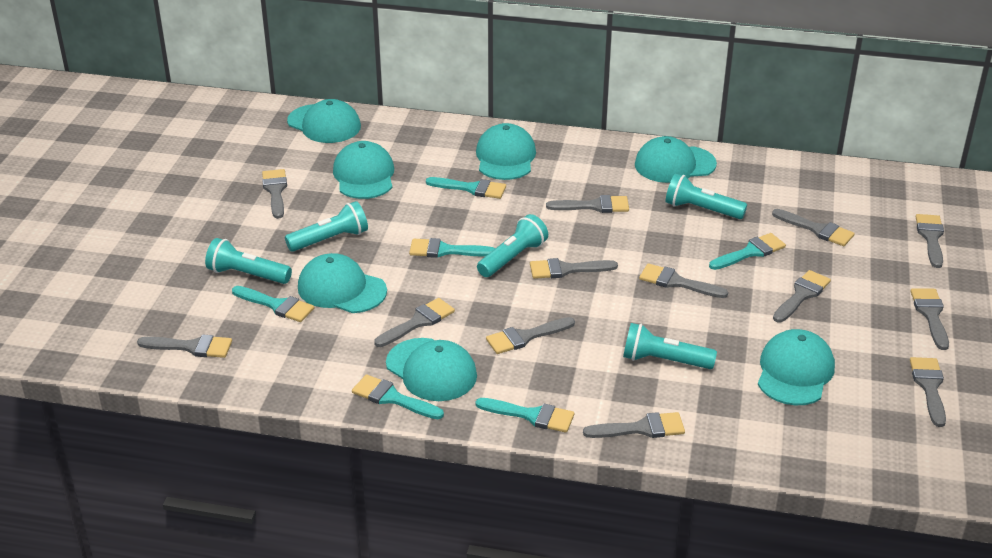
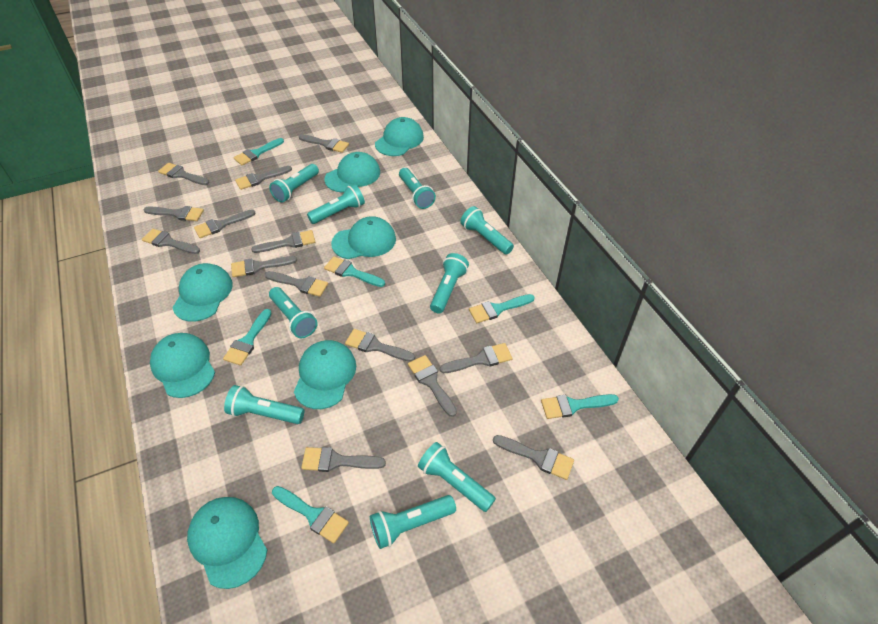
grey brush: [137,335,232,358] [262,169,287,219] [374,298,455,347] [486,317,575,354] [530,258,618,279] [546,195,629,213] [583,412,685,438] [639,263,728,298] [772,209,855,246] [773,270,831,322] [910,288,949,350] [910,357,946,427] [916,214,944,268] = 13 -> [142,229,200,254] [143,206,204,221] [158,163,209,185] [194,209,256,238] [231,256,297,277] [235,166,292,190] [251,230,315,253] [265,271,328,297] [299,134,349,153] [301,447,386,472] [345,329,415,362] [408,355,457,417] [440,343,513,373] [493,435,574,480] = 14
turquoise flashlight: [205,238,292,284] [285,201,368,252] [477,214,548,277] [623,323,717,369] [665,174,747,219] = 5 -> [224,385,304,424] [269,164,319,203] [269,287,318,338] [307,184,365,224] [370,495,456,549] [399,168,436,209] [418,442,496,512] [430,253,469,313] [460,206,514,255] = 9

